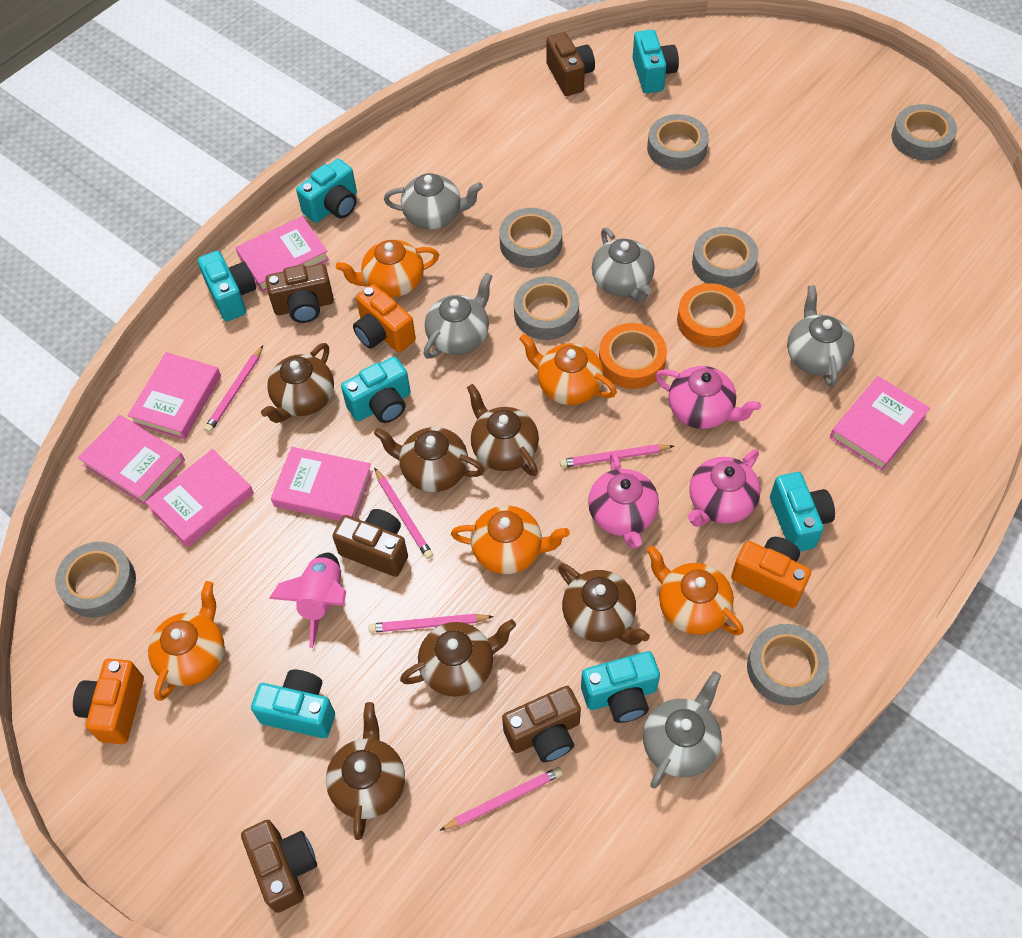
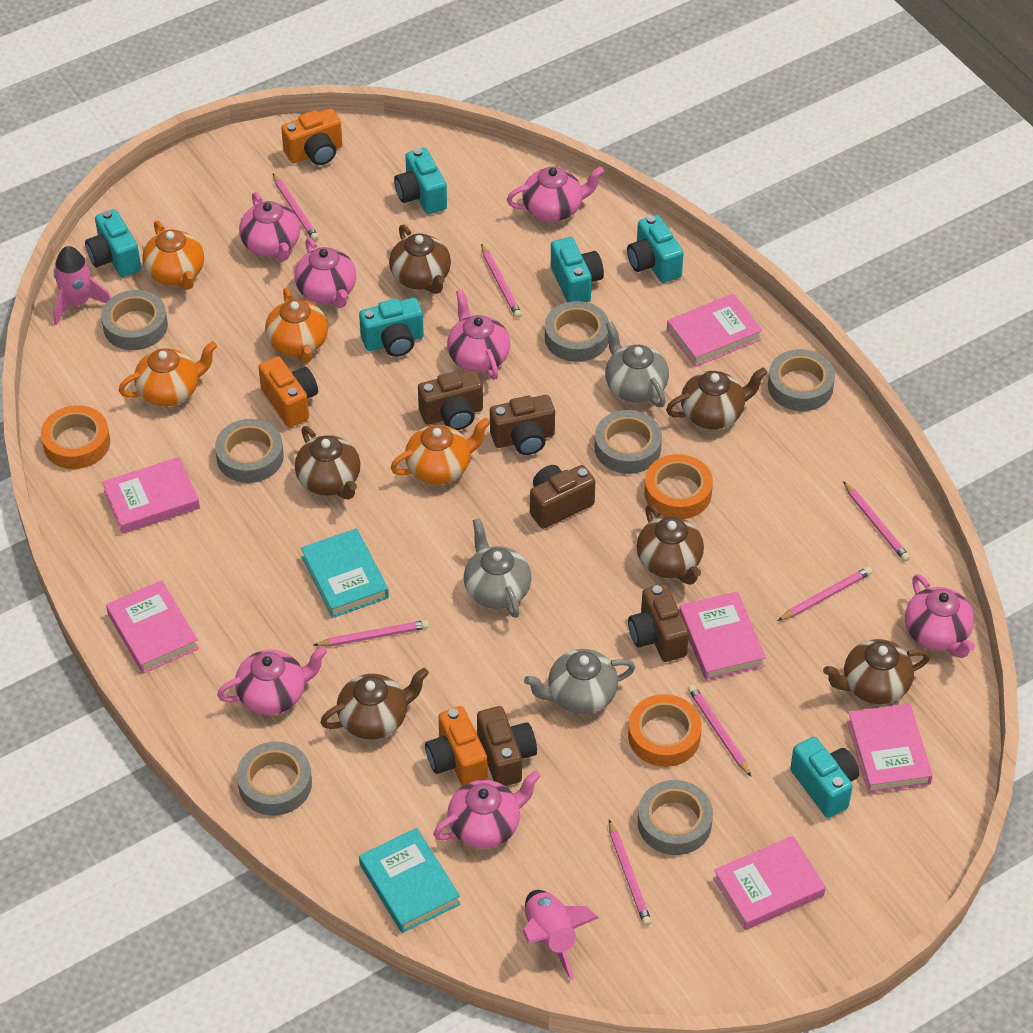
grey teapot: [384,173,483,229] [423,273,492,359] [592,228,655,303] [643,671,722,788] [787,285,854,387] = 5 -> [464,518,531,618] [524,649,635,714] [605,321,669,407] = 3
orange tape: [599,323,667,389] [677,283,745,348] = 2 -> [41,405,110,469] [628,694,702,767] [644,454,713,519] = 3
orange teapot: [148,581,225,701] [336,240,439,297] [451,505,570,574] [519,334,617,405] [647,545,744,635] = 5 -> [119,341,217,407] [142,221,204,290] [265,288,328,363] [391,418,490,485] = 4
pink pencil: [204,346,263,433] [368,614,494,633] [374,467,433,559] [439,767,563,831] [560,444,674,468] = 5 -> [273,174,319,241] [313,620,429,647] [481,244,522,318] [609,820,652,926] [688,685,751,777] [777,567,872,621] [843,481,910,562] = 7
pink rocket: [269,553,346,648] = 1 -> [53,246,111,325] [523,890,598,980] = 2
pink teapot: [588,452,659,549] [655,366,761,429] [688,449,761,527] = 3 -> [217,646,327,715] [239,192,300,261] [294,238,356,308] [433,771,540,849] [447,290,510,380] [507,166,604,222] [905,574,975,658] = 7
turquoise book: none = 0 -> [301,528,389,618] [359,828,460,933] = 2
turquoise camera: [198,251,256,321] [251,670,335,738] [296,159,357,223] [341,357,411,423] [581,651,660,723] [633,30,679,93] [770,472,835,552] = 7 -> [85,209,141,277] [359,298,424,357] [394,148,447,214] [551,237,604,302] [627,215,684,283] [790,737,859,818] = 6

